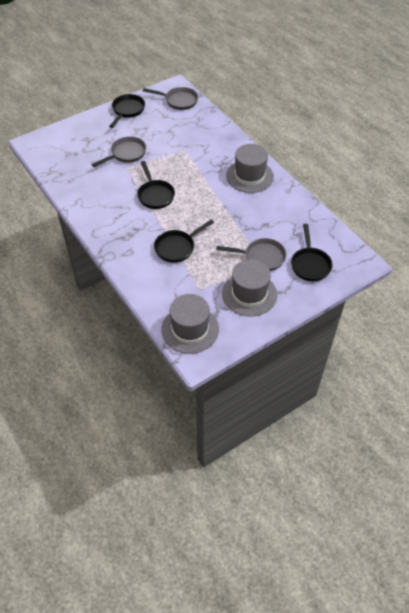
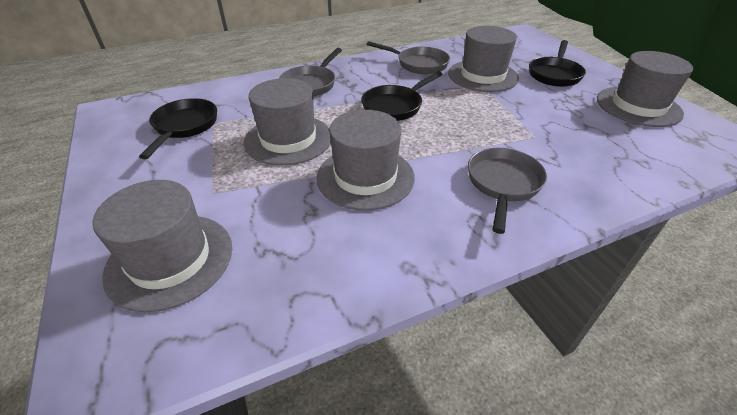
black pan: [109,94,145,128] [137,161,175,209] [154,219,214,263] [291,224,333,281] = 4 -> [139,98,217,159] [361,71,443,121] [529,40,586,87] = 3
grey hat: [161,294,219,354] [222,259,277,317] [226,144,274,193] = 3 -> [93,180,232,312] [244,78,331,165] [316,110,415,210] [448,26,519,92] [597,51,693,127] = 5

